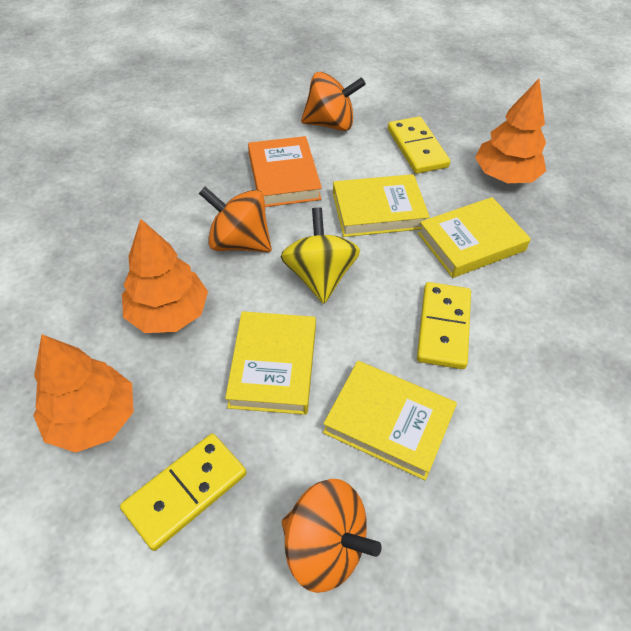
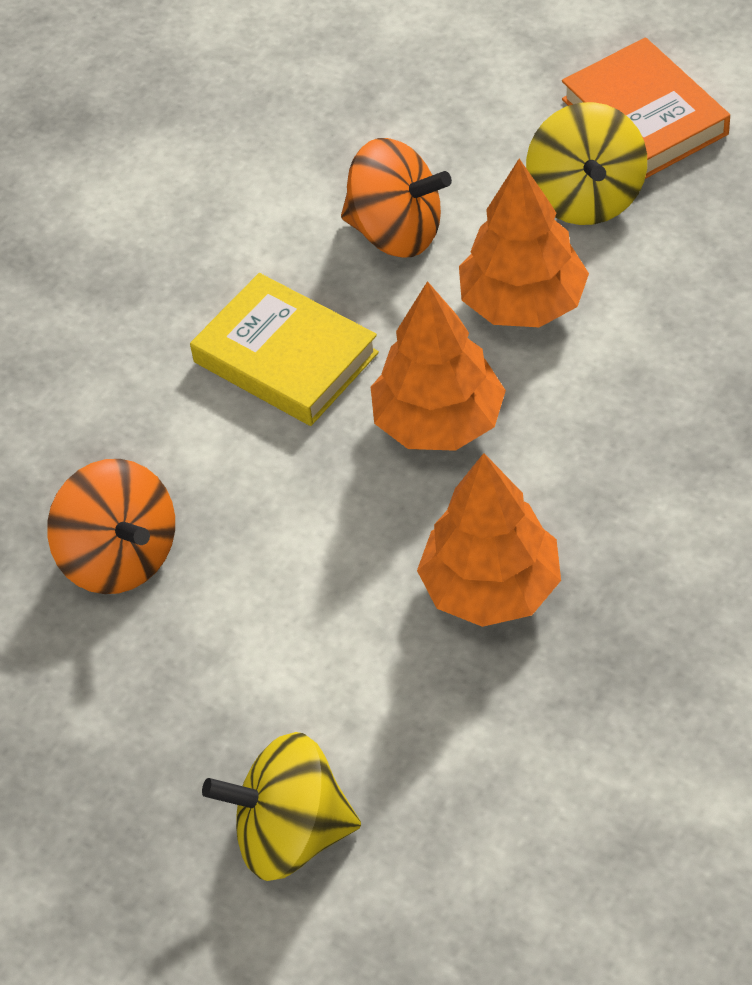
orange spinning top: [199,187,272,252] [282,479,382,593] [301,72,366,131] = 3 -> [47,459,175,594] [341,138,452,258] = 2
yellow book: [225,311,316,415] [323,361,457,480] [333,174,430,237] [418,197,531,278] = 4 -> [190,273,379,426] = 1
yellow domino: [120,434,246,551] [388,116,450,174] [417,282,471,369] = 3 -> none = 0
yellow spinning top: [281,208,360,303] = 1 -> [202,732,361,881] [526,102,647,225] = 2

